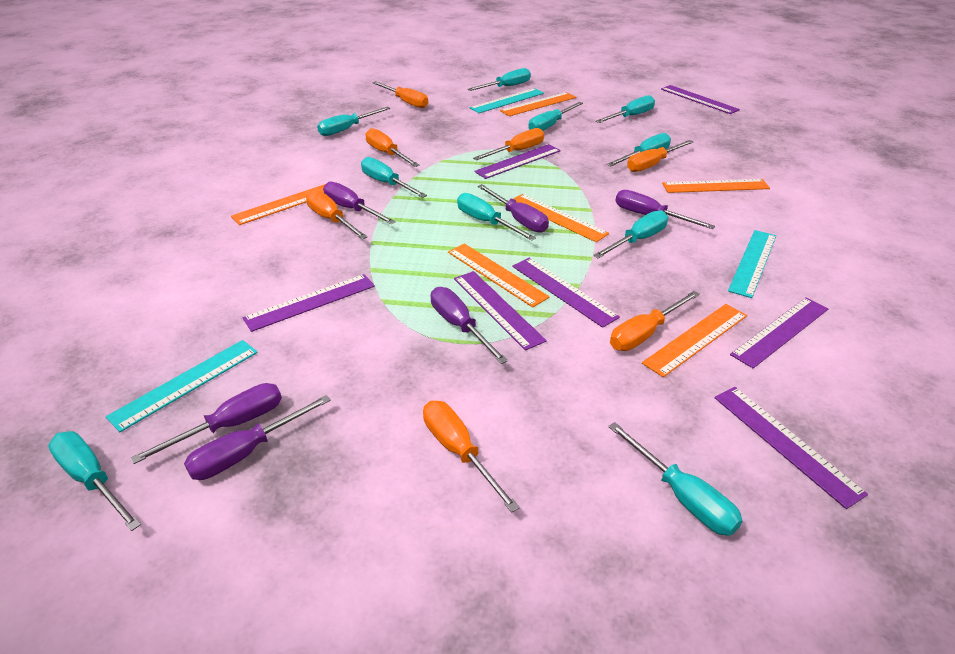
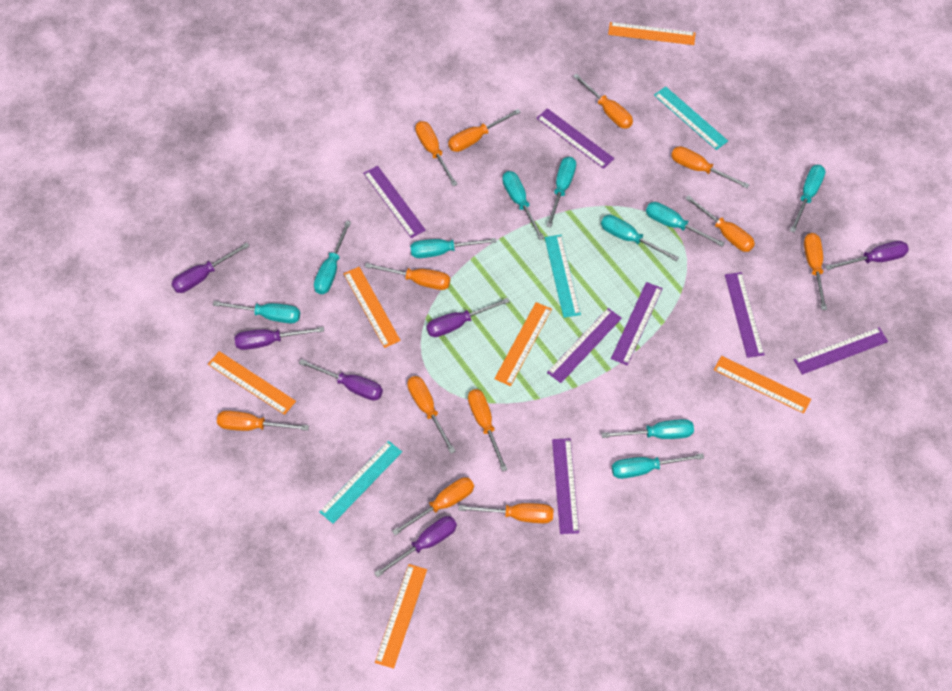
orange screwdriver: [306,190,368,239] [365,128,419,167] [373,81,428,108] [423,401,520,513] [473,128,544,160] [610,291,700,351] [627,140,693,172] = 7 -> [217,411,309,431] [365,263,450,290] [392,477,474,536] [407,376,456,454] [415,121,458,186] [448,109,521,152] [459,503,554,523] [468,389,508,472] [573,74,633,129] [671,146,749,188] [685,195,755,252] [804,233,827,310] = 12

